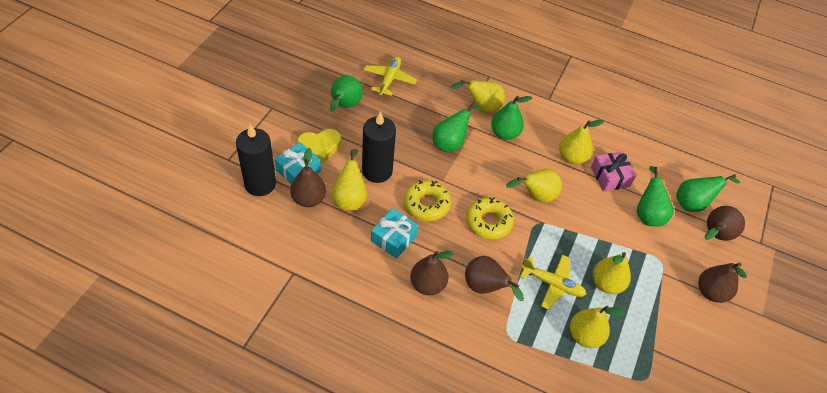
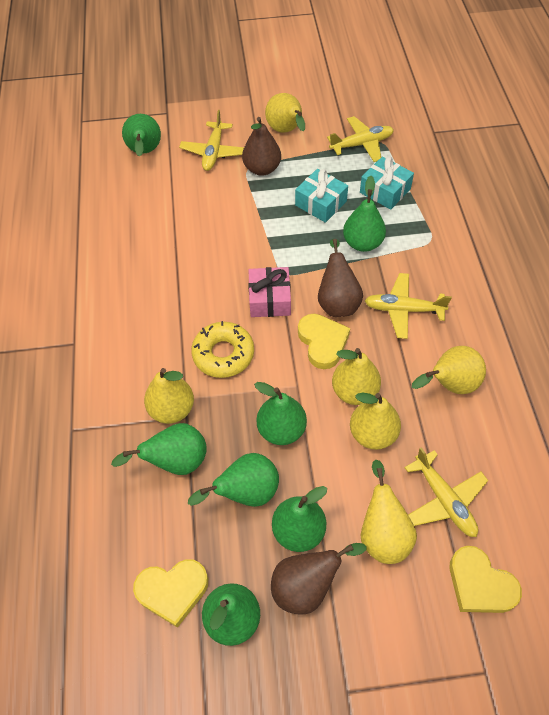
black candle: [236,124,276,196] [362,111,396,183] = 2 -> none = 0
brown pear: [290,148,326,207] [410,251,454,295] [465,256,524,301] [698,262,747,303] [705,206,745,241] = 5 -> [242,117,281,176] [271,543,367,615] [318,239,363,317] = 3
green pear: [330,76,363,112] [433,103,481,153] [491,95,532,140] [637,166,673,227] [676,174,740,212] = 5 -> [111,423,207,475] [122,114,161,157] [188,453,279,507] [202,583,260,646] [254,382,307,445] [272,486,327,552] [343,176,386,252] = 7
yellow donut: [404,180,451,221] [466,197,514,239] = 2 -> [191,321,254,378] = 1
yellow heart: [297,129,341,163] = 1 -> [133,559,208,628] [298,314,350,369] [450,546,522,613] = 3
yellow plane: [364,56,417,96] [520,255,586,310] = 2 -> [179,110,244,171] [327,116,394,162] [365,273,452,339] [404,447,488,537] = 4

